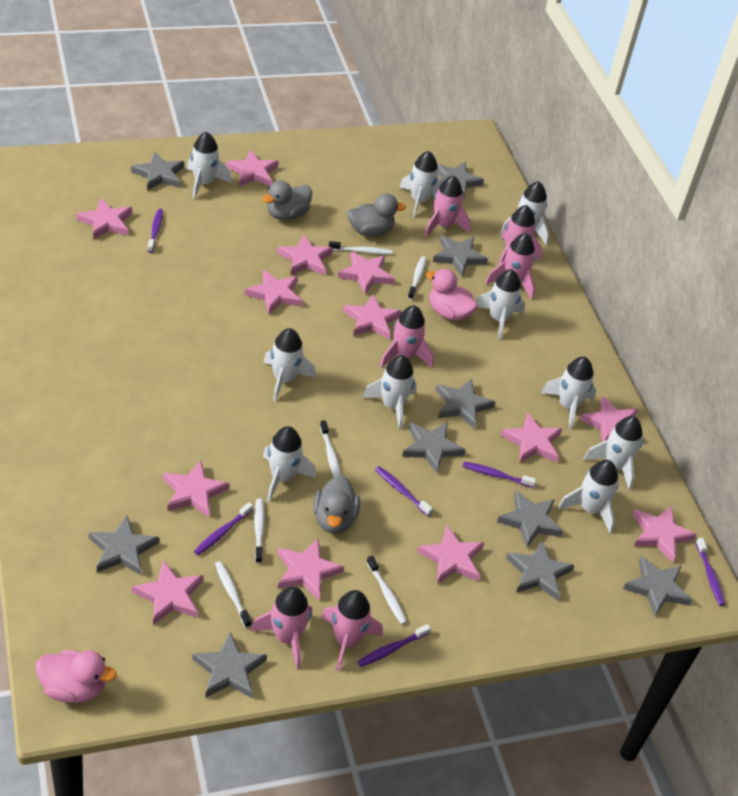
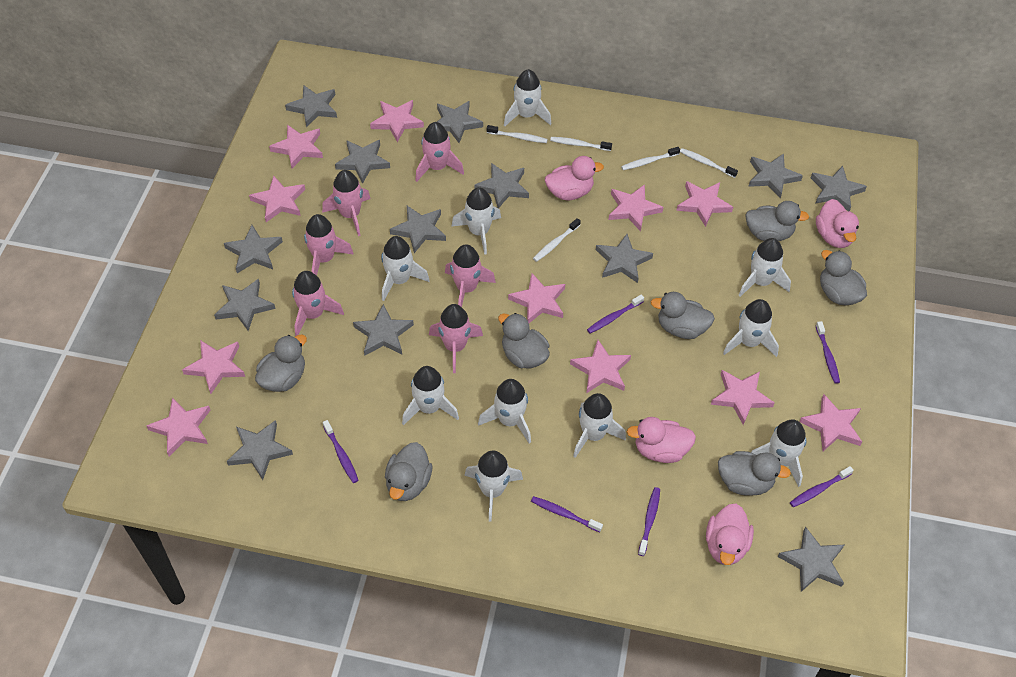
grey duck: [262,180,312,220] [313,475,360,534] [347,193,406,237] = 3 -> [255,334,307,392] [385,442,433,501] [498,313,550,368] [651,292,715,339] [718,451,791,496] [745,201,809,241] [820,250,867,306] = 7
grey star: [89,515,159,575] [131,152,184,191] [192,632,267,698] [402,422,466,473] [433,235,488,276] [436,379,496,429] [437,162,484,199] [497,490,564,548] [506,540,574,601] [623,556,692,617] = 10 -> [214,279,275,331] [224,225,283,273] [227,420,293,480] [285,85,337,127] [335,140,390,184] [353,304,414,356] [390,206,446,253] [437,101,483,143] [475,163,529,208] [596,234,653,283] [748,153,803,198] [778,527,844,592] [811,166,867,211] = 13
pink duck: [35,650,117,703] [426,269,478,321] = 2 -> [545,156,604,200] [627,417,696,463] [706,504,754,565] [816,199,859,248] = 4
pink star: [76,198,132,240] [132,560,203,625] [163,460,229,517] [226,150,279,187] [245,269,302,314] [277,234,333,275] [277,539,344,600] [338,251,395,294] [343,295,402,339] [417,526,484,584] [501,413,562,463] [580,396,638,442] [632,506,697,562] = 13 -> [146,397,211,456] [182,340,245,394] [249,175,305,222] [269,125,323,168] [370,100,424,142] [508,273,565,323] [570,340,631,393] [608,184,663,231] [676,181,733,227] [711,370,774,425] [799,394,862,451] = 11
white toothbrush: [215,561,252,628] [254,498,265,564] [320,420,341,477] [329,241,392,255] [367,556,407,625] [408,256,426,300] = 6 -> [487,125,548,143] [533,218,581,262] [550,137,612,151] [621,147,680,170] [680,148,738,178] = 5

